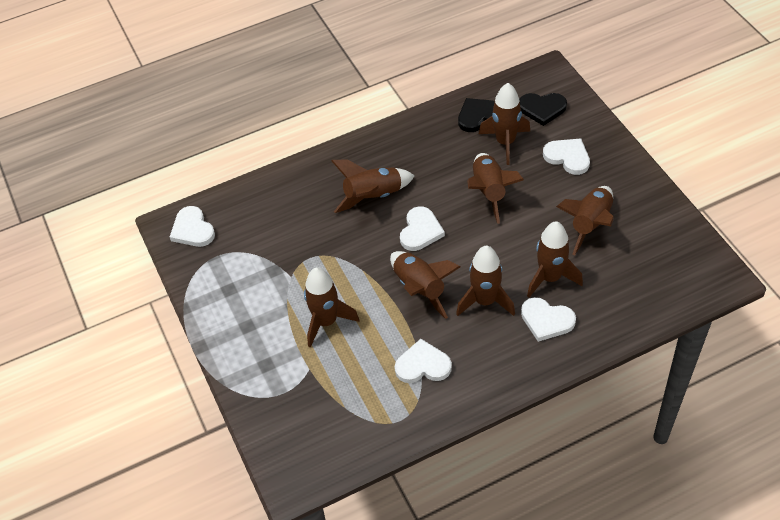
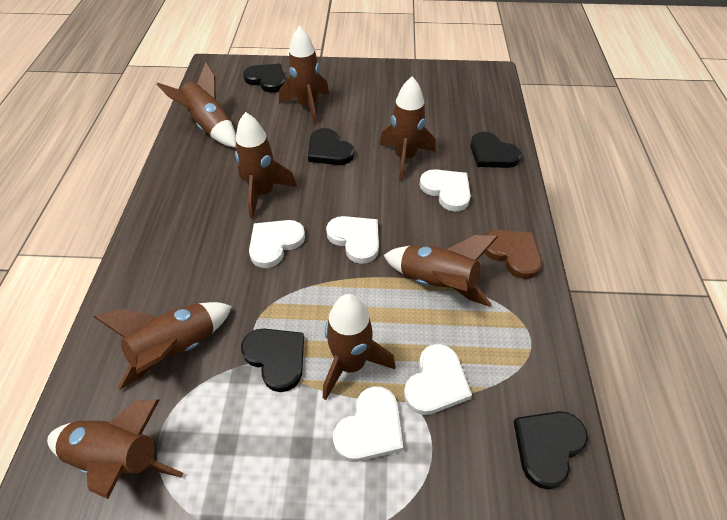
black heart: [458,98,495,132] [519,93,567,126] = 2 -> [241,328,304,392] [243,64,286,93] [308,128,354,165] [470,132,522,168] [514,411,588,489] = 5
brown heart: none = 0 -> [484,230,542,279] = 1

